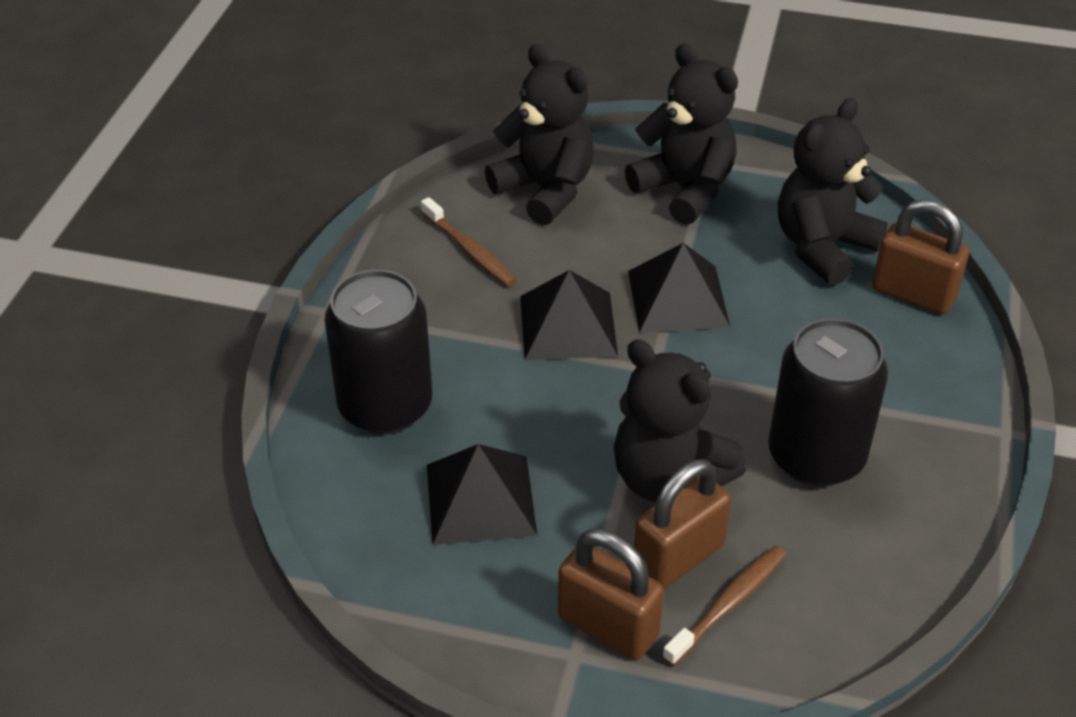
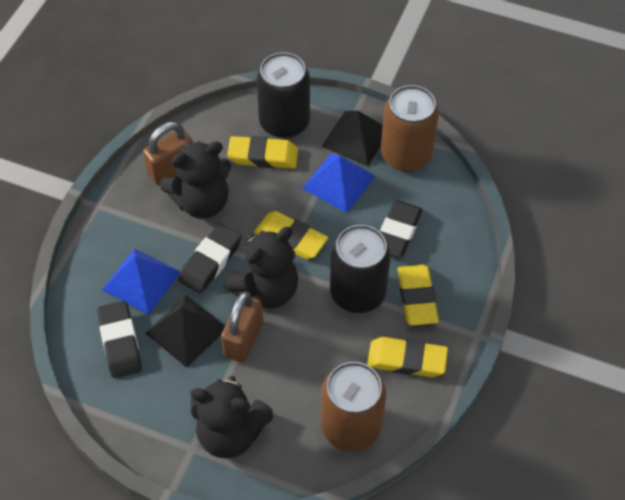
black eraser: none = 0 -> [97,301,142,378] [178,224,242,294] [380,200,422,258] = 3
black pyramid: [427,444,537,545] [520,270,618,360] [628,243,730,333] = 3 -> [146,295,225,368] [321,111,383,166] = 2
black teddy bear: [485,44,594,225] [614,339,746,502] [625,43,738,225] [778,98,888,286] = 4 -> [160,141,231,219] [190,376,273,459] [223,227,298,308] = 3
blue pyramid: none = 0 -> [102,249,180,315] [302,153,376,213] = 2
brown can: none = 0 -> [321,362,386,452] [381,85,439,172] = 2
brown padlock: [558,529,664,660] [634,459,731,589] [872,199,969,314] = 3 -> [143,122,193,185] [221,291,263,363] = 2
brown toothbrush: [421,197,517,286] [662,546,786,666] = 2 -> none = 0
yellow eraser: none = 0 -> [227,136,298,168] [254,211,328,259] [367,337,448,377] [397,265,439,325] = 4

